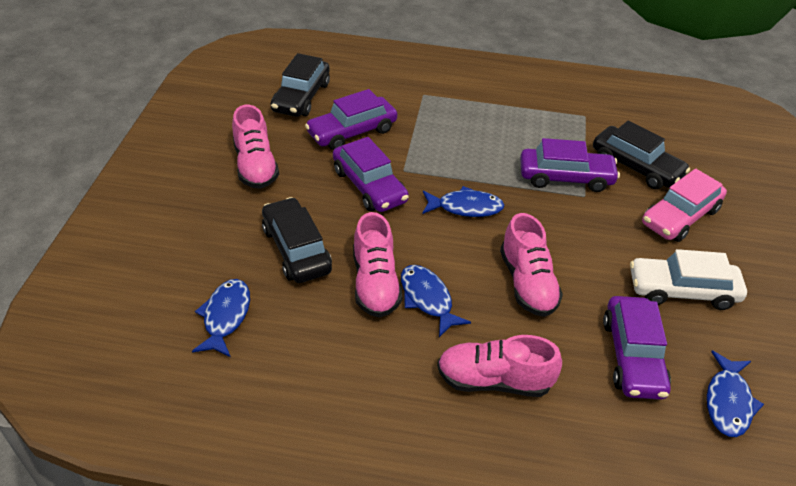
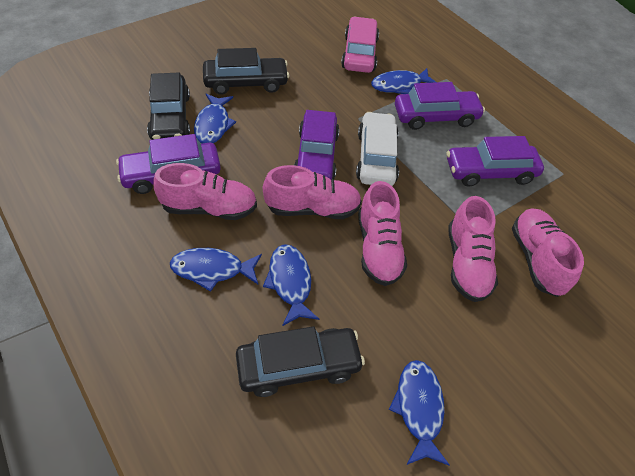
blue fish: [192,279,250,357] [401,265,471,337] [422,186,504,217] [707,351,764,437] = 4 -> [170,248,262,292] [194,94,236,143] [263,244,319,326] [371,68,436,94] [388,360,450,465] = 5
pink shoe: [232,105,279,189] [353,212,402,318] [437,335,562,397] [500,213,563,317] = 4 -> [153,163,257,220] [263,165,362,219] [358,181,407,286] [448,196,498,302] [512,208,584,297] = 5

